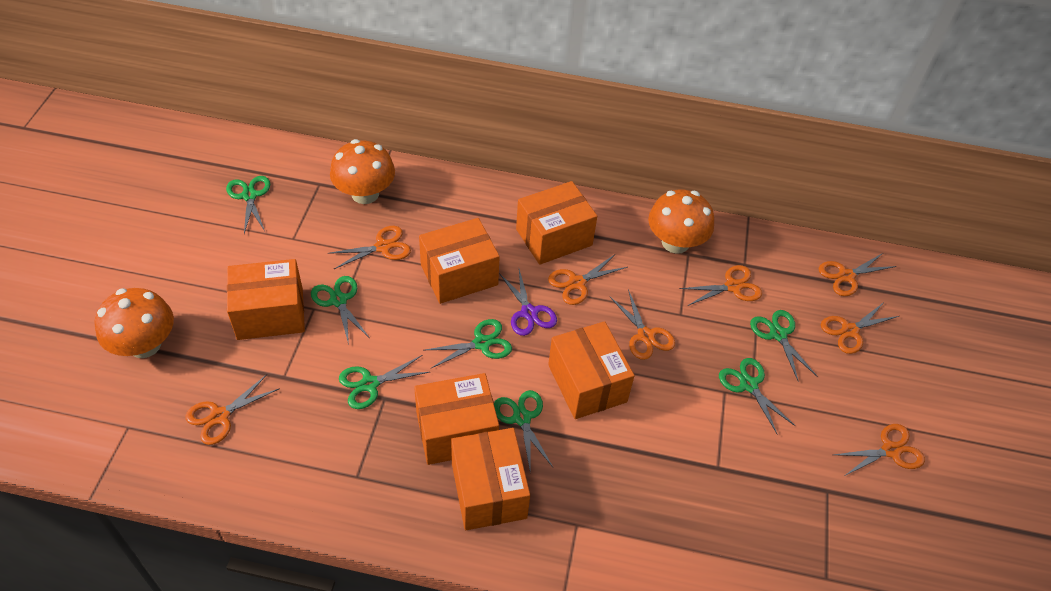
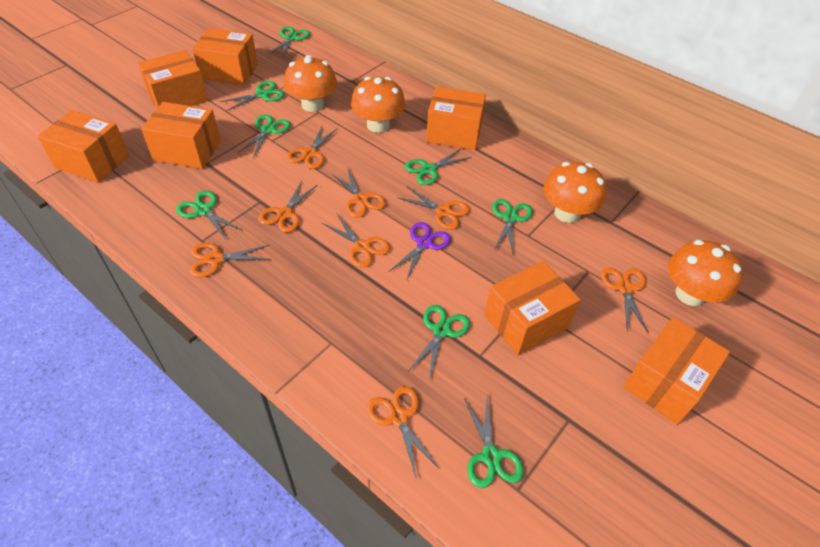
green scissors: [226,176,270,234] [311,276,370,345] [339,355,430,409] [425,319,512,369] [494,390,553,469] [719,358,795,435] [750,310,817,382] = 7 -> [176,190,243,239] [220,81,284,111] [238,115,291,158] [269,27,310,58] [405,149,471,185] [409,305,470,381] [464,395,524,488] [492,199,533,253] = 8
orange box: [227,259,305,340] [414,373,499,465] [419,218,500,304] [451,428,530,530] [516,181,597,265] [548,321,634,419] = 6 -> [37,110,129,183] [137,50,208,108] [141,102,221,169] [192,28,258,86] [426,86,486,150] [484,261,581,355] [623,317,730,425] = 7
orange mushroom: [95,288,174,358] [330,139,395,204] [648,189,714,254] = 3 -> [284,55,337,112] [351,77,406,133] [543,162,606,223] [668,240,743,306] = 4

